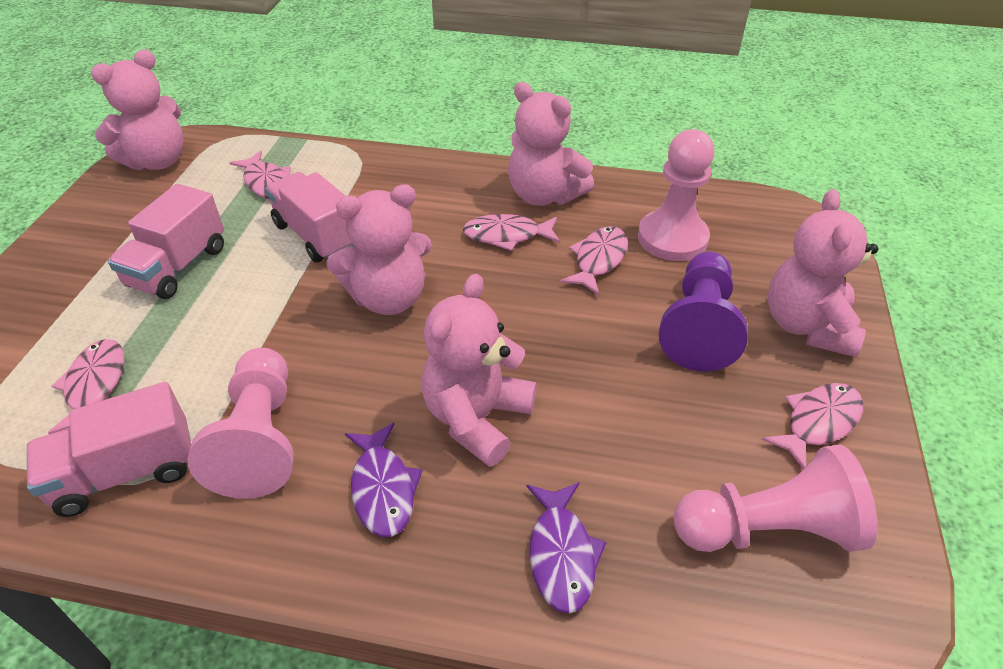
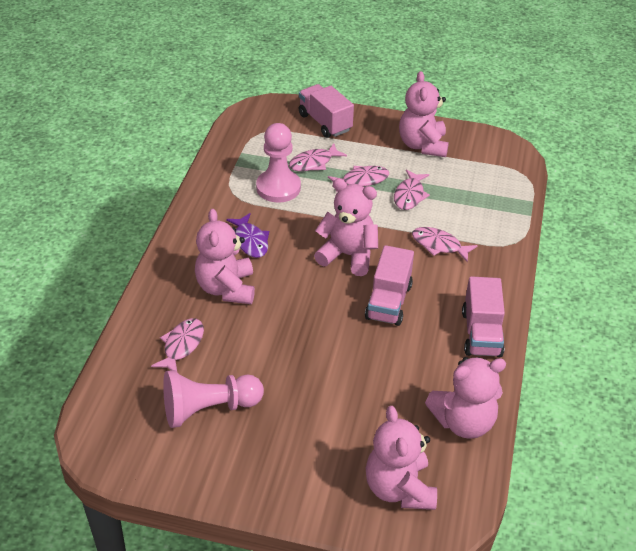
pink pawn: [187,348,294,499] [638,129,714,261] [674,444,877,552] = 3 -> [163,370,264,428] [256,123,301,203] = 2
purple fish: [345,422,423,537] [527,482,607,614] = 2 -> [226,213,269,258] = 1
purple pawn: [659,251,748,372] = 1 -> none = 0

